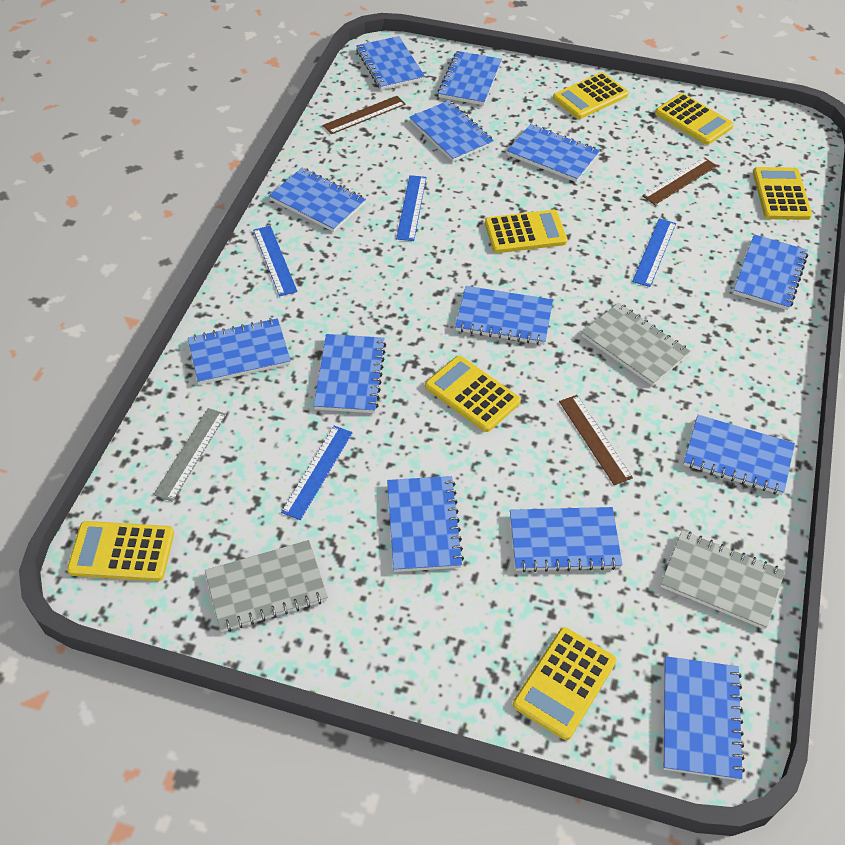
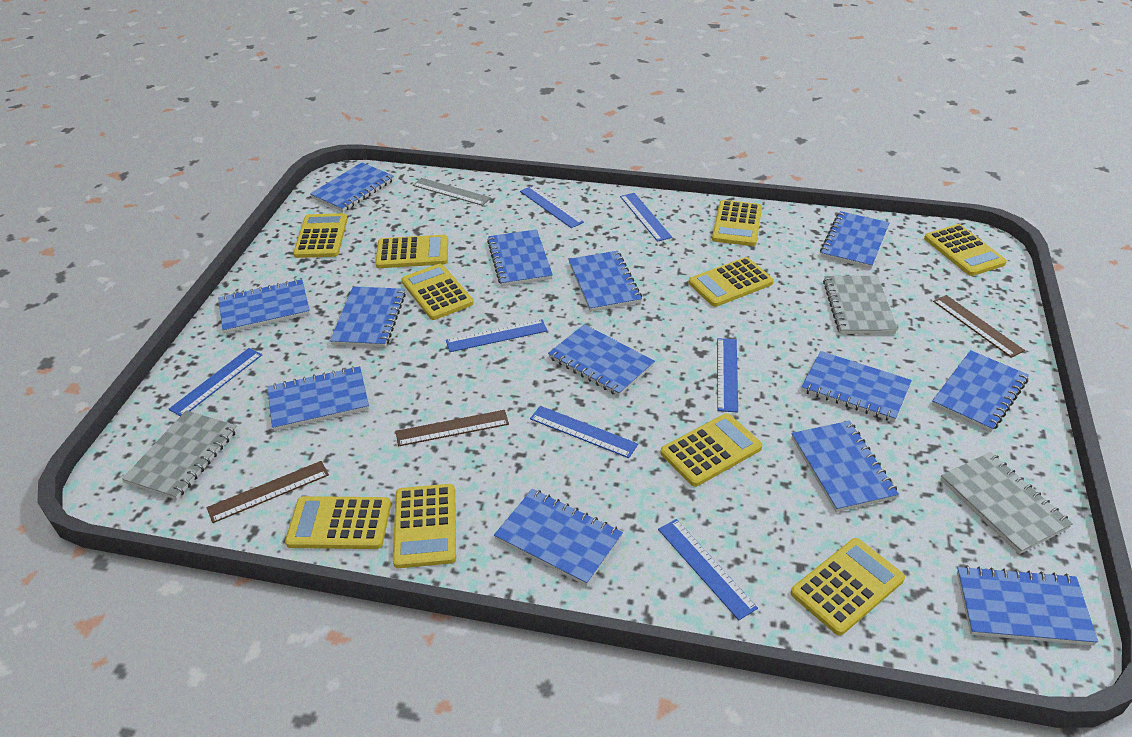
blue ruler: [253,226,298,296] [281,426,353,520] [396,175,427,241] [632,218,676,287] = 4 -> [169,348,262,416] [446,319,548,352] [520,186,584,228] [530,406,638,458] [620,193,672,242] [658,519,758,620] [717,338,738,412] = 7
yellow calculator: [67,521,174,581] [425,356,521,432] [485,210,568,253] [513,627,617,740] [553,72,629,119] [655,93,734,145] [753,167,812,220] = 7 -> [285,496,391,549] [293,213,348,258] [375,235,448,268] [393,484,456,568] [401,264,473,320] [660,413,762,487] [688,257,774,307] [712,200,762,246] [791,538,905,636] [924,224,1007,276] = 10

